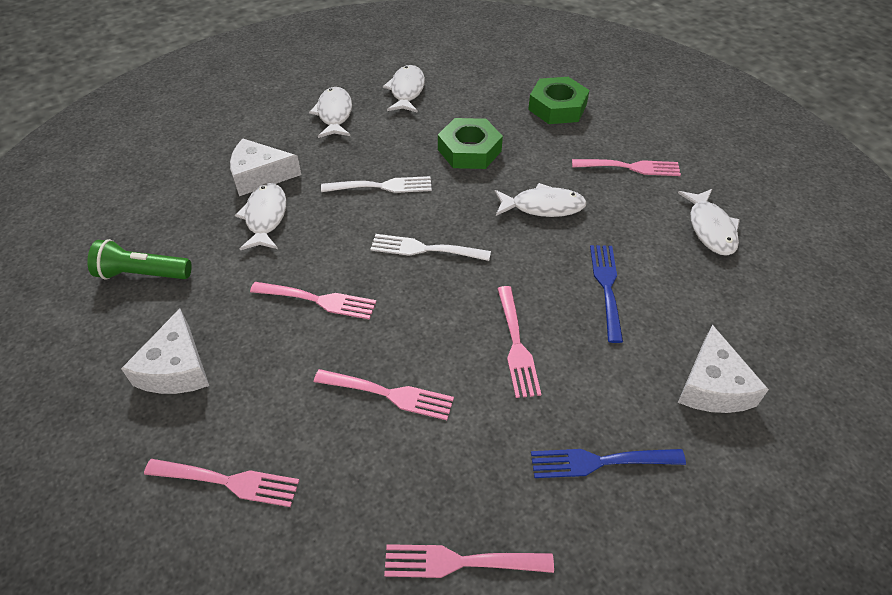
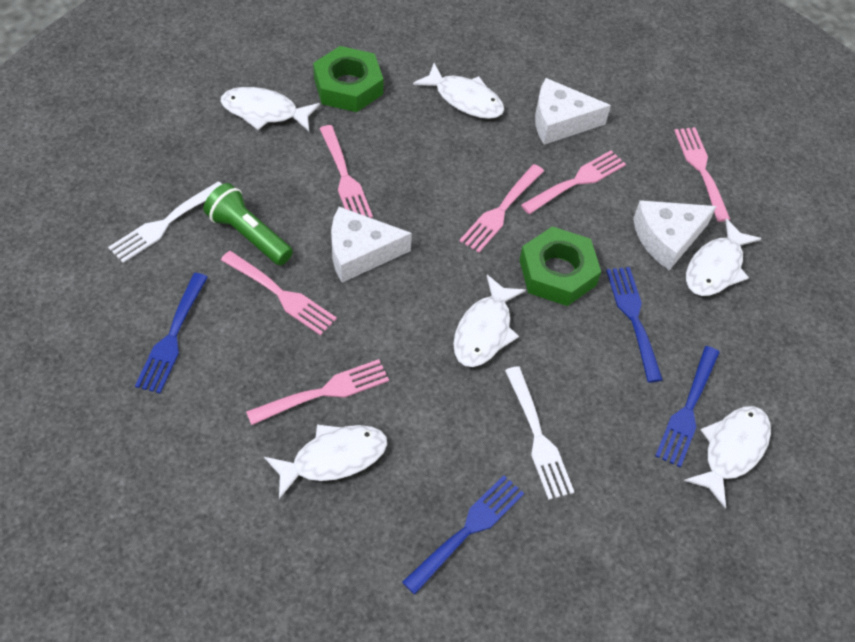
blue fork: [531,449,686,478] [590,245,623,343] = 2 -> [135,273,208,393] [402,475,524,595] [606,267,663,382] [655,346,720,468] = 4
white fish: [235,183,286,250] [309,87,352,138] [383,65,425,113] [494,183,587,217] [678,189,740,256] = 5 -> [221,87,320,131] [264,424,387,499] [413,63,504,119] [453,275,526,367] [684,406,771,508] [686,218,762,296] = 6

